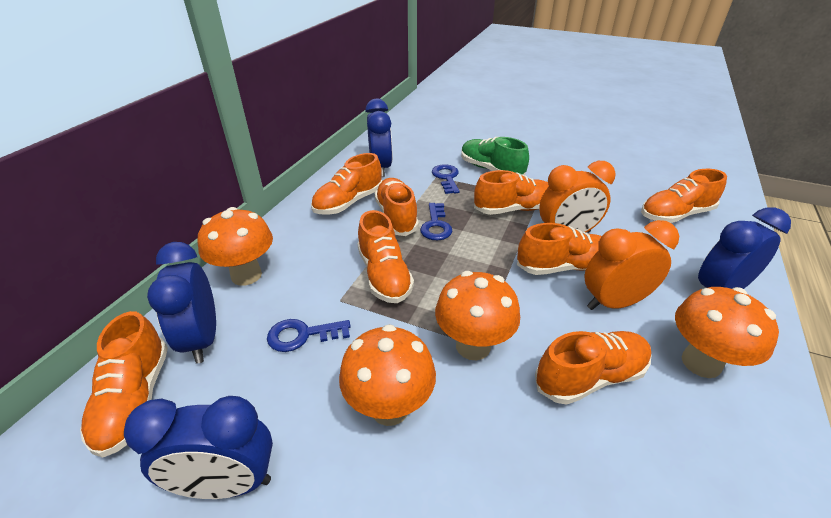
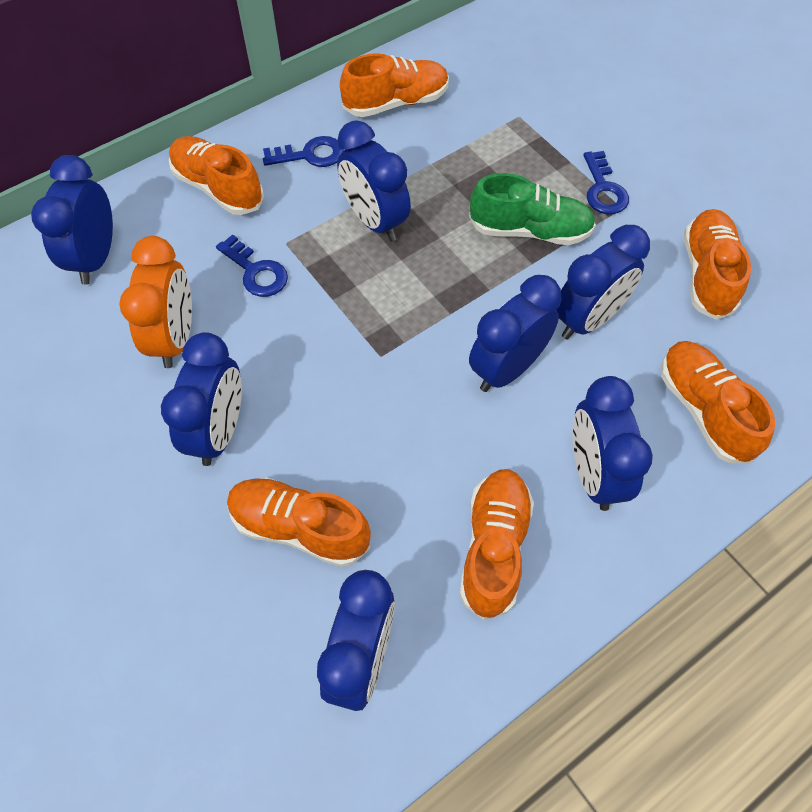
blue clock: [124,396,273,499] [147,242,216,364] [365,99,392,177] [698,207,791,289] = 4 -> [31,155,113,285] [161,332,242,466] [317,570,395,711] [337,120,411,242] [469,275,562,392] [556,225,650,340] [572,376,653,511] = 7
orange clock: [539,161,616,233] [585,220,679,310] = 2 -> [119,236,192,368] = 1
orange mushroom: [198,207,273,286] [339,324,436,426] [435,271,520,360] [675,287,779,378] = 4 -> none = 0
orange shoe: [80,311,168,458] [311,153,382,215] [357,210,414,303] [375,178,419,236] [474,170,549,215] [517,223,602,275] [535,331,652,405] [641,169,727,223] = 8 -> [169,136,264,215] [227,478,371,567] [340,53,449,117] [460,469,534,620] [661,341,775,464] [684,209,751,320] = 6

